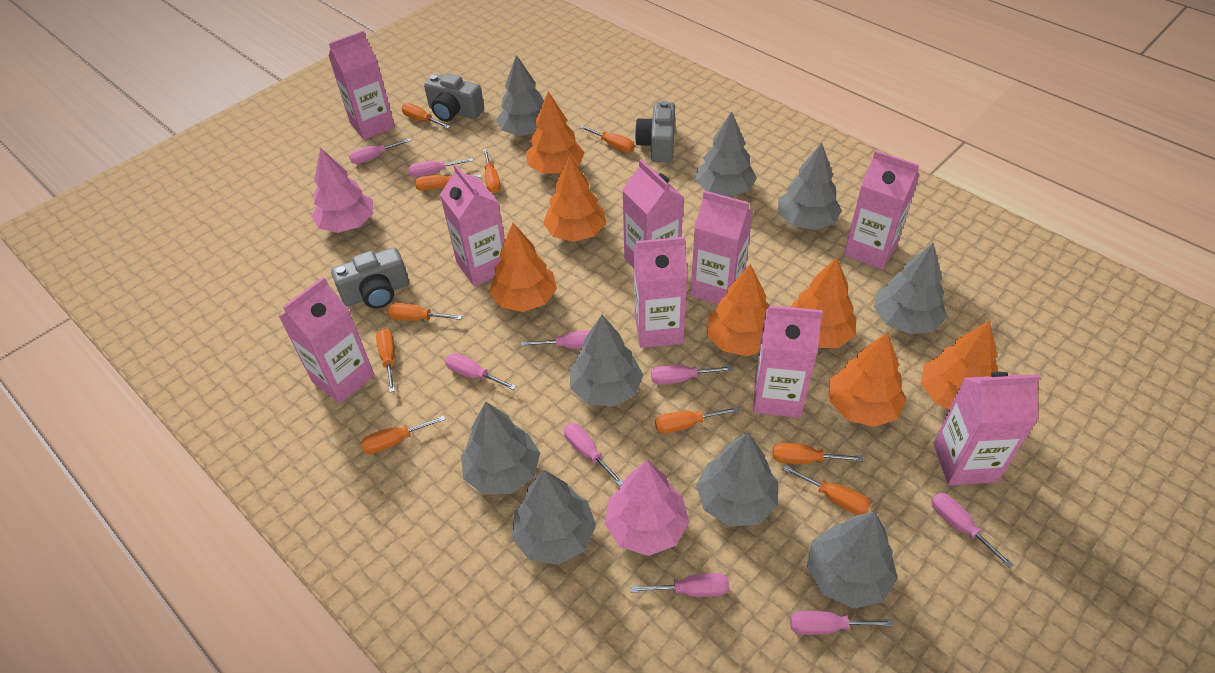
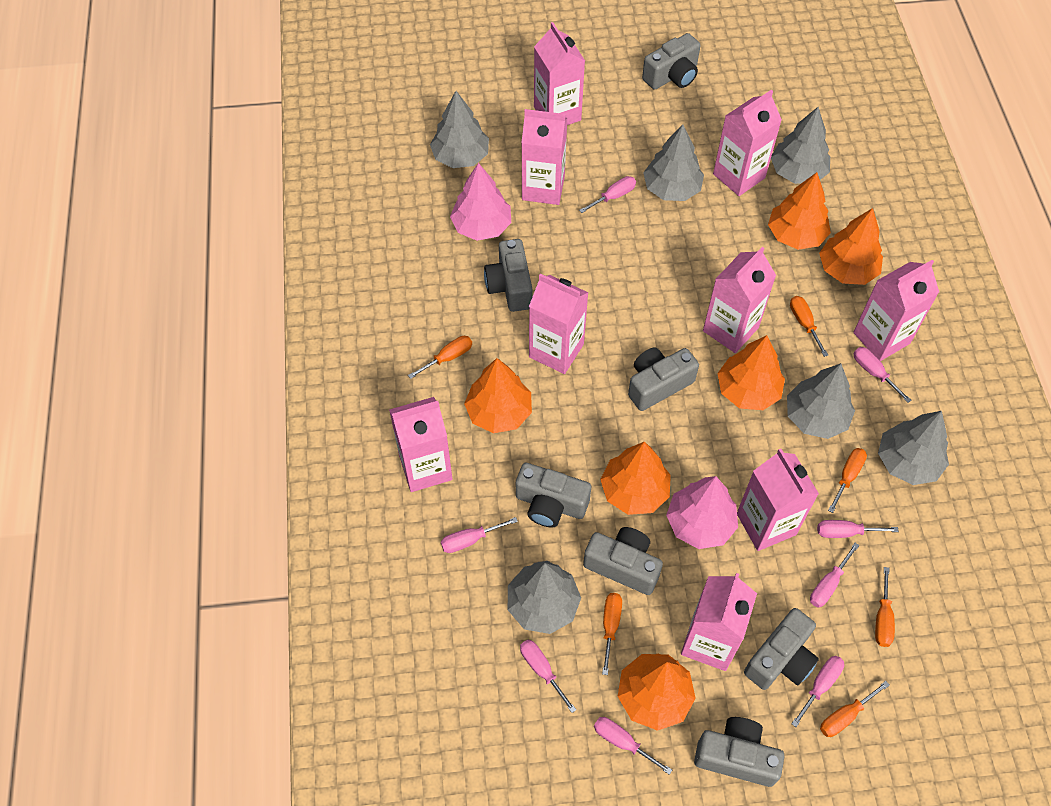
grey camera: [331,247,409,309] [424,74,484,122] [635,101,675,162] = 3 -> [484,239,532,312] [516,463,591,527] [583,527,663,595] [628,347,699,411] [642,33,701,90] [694,717,784,787] [744,608,819,690] = 7
grey tree: [461,402,540,494] [496,55,544,136] [512,469,596,565] [570,315,643,407] [696,111,757,197] [696,432,778,526] [778,143,842,230] [807,511,898,609] [874,243,947,334] = 9 -> [430,91,489,168] [508,561,581,634] [643,124,704,201] [771,107,830,184] [787,363,855,439] [878,411,949,485] = 6
orange screwdriver: [361,415,446,454] [376,329,395,392] [387,303,462,321] [401,103,451,129] [415,174,481,191] [483,149,501,193] [580,125,635,152] [655,407,739,433] [773,443,863,464] [783,465,871,515] = 10 -> [408,336,472,379] [602,593,622,675] [790,296,828,357] [820,681,890,737] [828,448,867,513] [875,567,895,647] = 6
orange tree: [489,223,557,312] [526,91,584,174] [543,155,606,242] [707,264,769,356] [791,257,856,348] [829,332,907,427] [921,320,998,409] = 7 -> [464,358,532,433] [600,442,671,515] [618,653,696,731] [717,335,785,410] [768,172,831,250] [819,208,883,285] = 6
pink screwdriver: [349,138,412,164] [408,158,473,178] [445,353,516,390] [521,330,591,349] [564,423,623,486] [631,573,729,597] [651,365,733,385] [790,611,894,635] [931,493,1014,568] = 9 -> [441,517,518,553] [520,640,576,713] [579,176,636,213] [594,717,672,775] [791,656,844,727] [810,543,860,607] [817,520,899,538] [853,347,911,403] = 8

